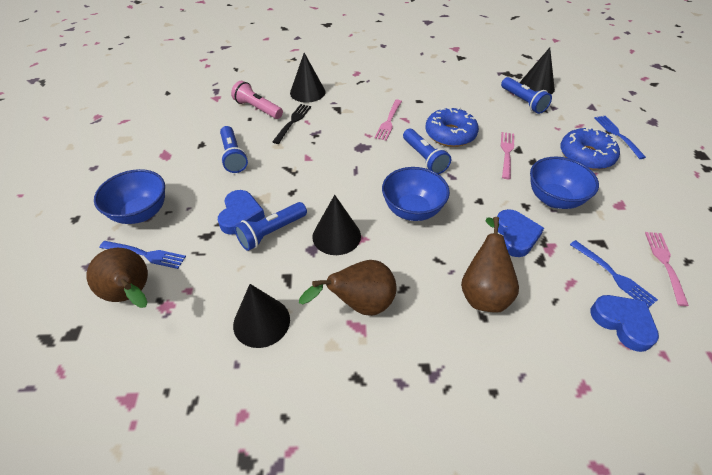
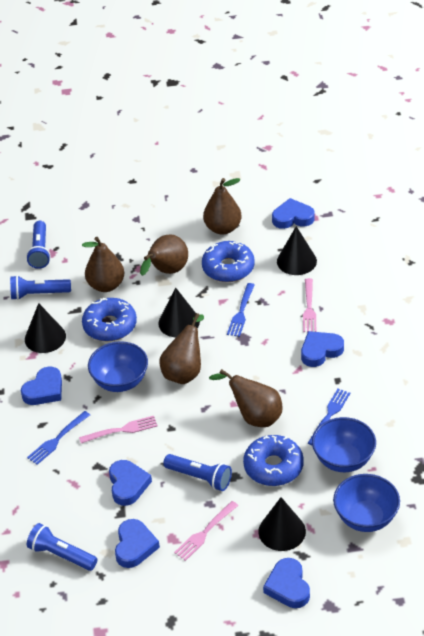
black fork: [272,104,311,144] = 1 -> none = 0
blue donut: [425,107,479,147] [560,127,620,170] = 2 -> [82,298,137,341] [202,241,255,282] [243,435,304,486] = 3
blue heart: [218,190,265,235] [497,209,544,257] [590,295,659,352] = 3 -> [21,367,62,405] [109,460,152,506] [115,519,160,568] [263,558,310,608] [272,198,315,229] [301,331,344,367] = 6
brown pear: [87,248,148,308] [299,260,396,316] [461,217,519,313] = 3 -> [82,237,124,292] [140,234,188,276] [159,313,204,384] [203,178,241,235] [209,369,283,427] = 5
pink flashlight: [231,81,283,119] = 1 -> none = 0

